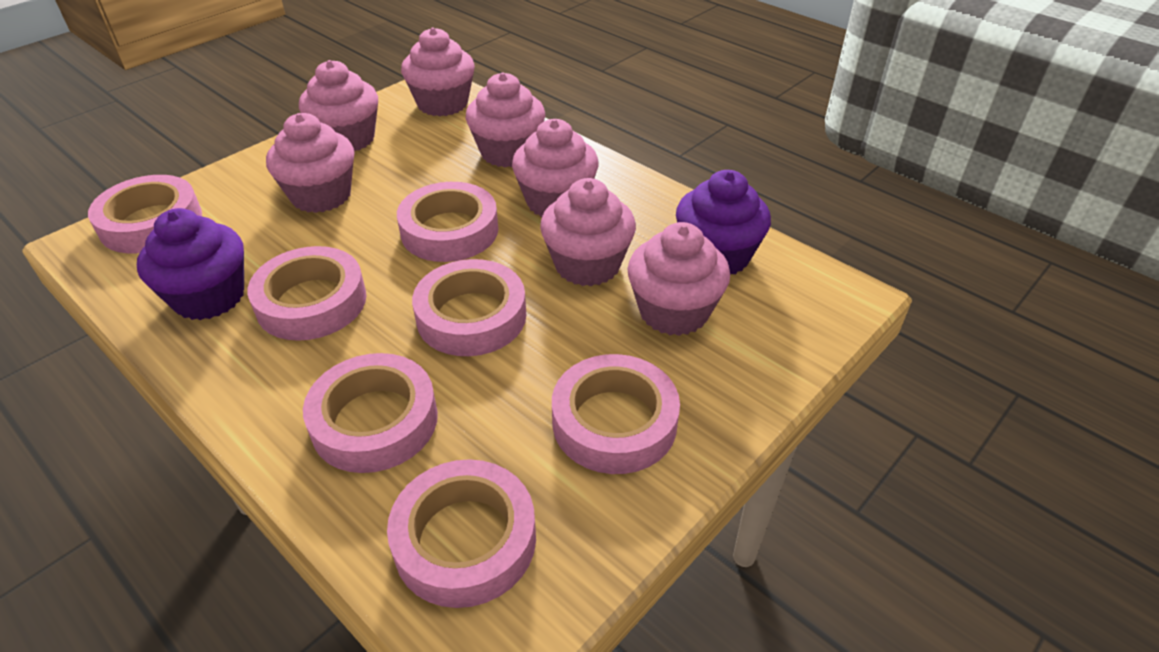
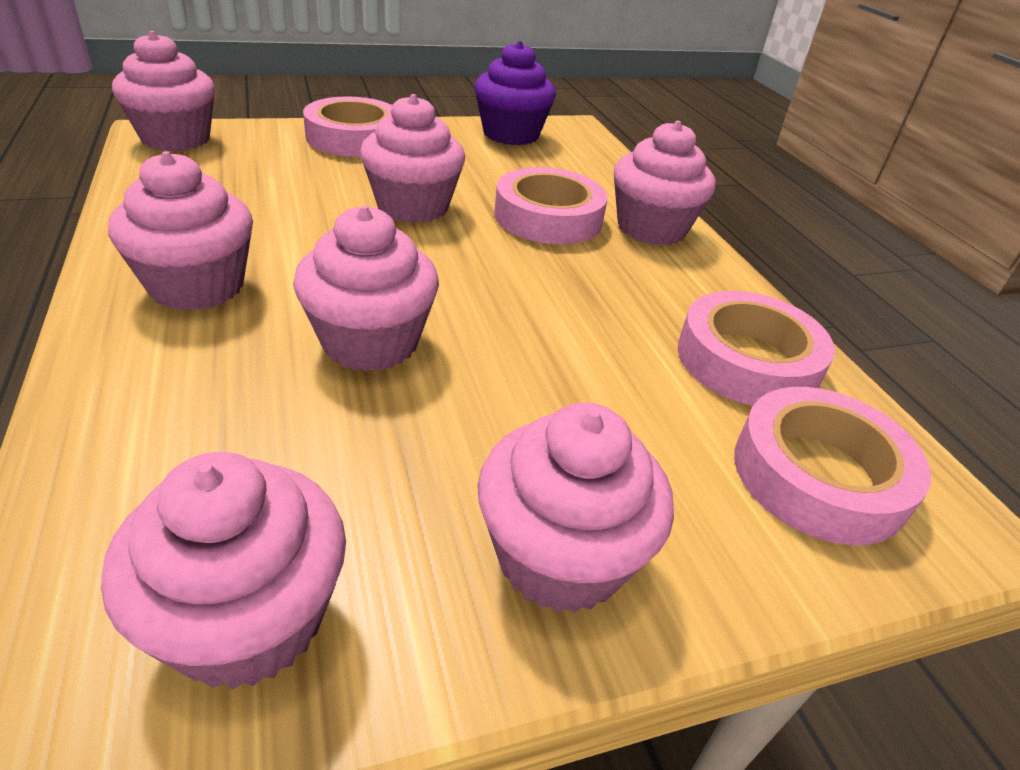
pink tape: [88,175,202,253] [248,246,366,341] [303,353,438,473] [387,459,536,608] [397,182,498,262] [412,259,526,356] [552,354,680,474] = 7 -> [303,96,392,157] [494,167,607,244] [678,291,835,406] [734,387,931,546] = 4
purple cupcake: [137,208,244,320] [676,170,771,275] = 2 -> [475,41,556,145] = 1

